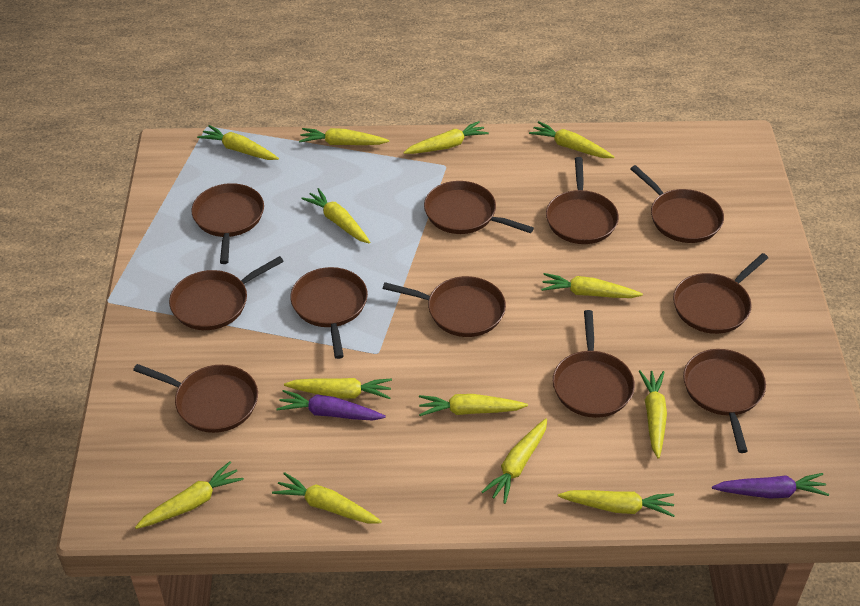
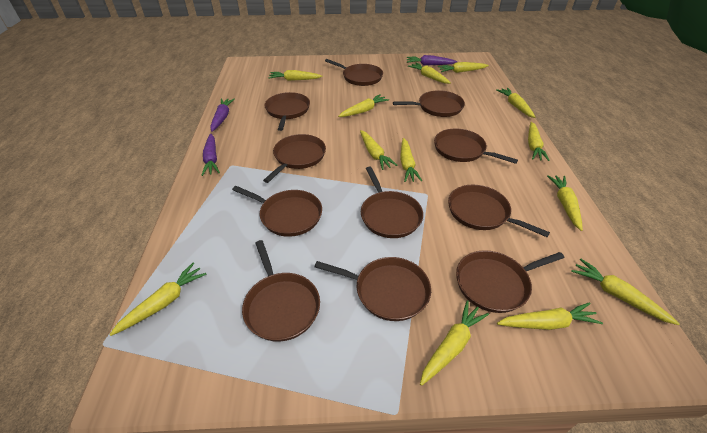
purple carrot: [276,390,386,421] [712,473,829,499] = 2 -> [201,134,220,176] [210,98,235,132] [407,55,457,65] = 3

